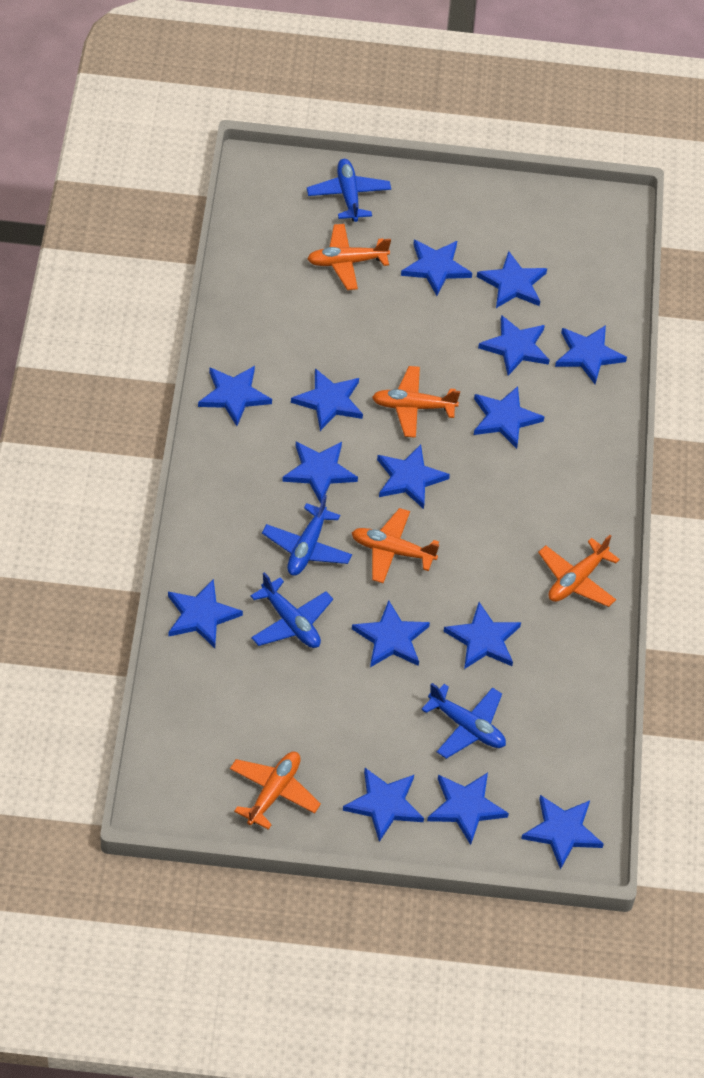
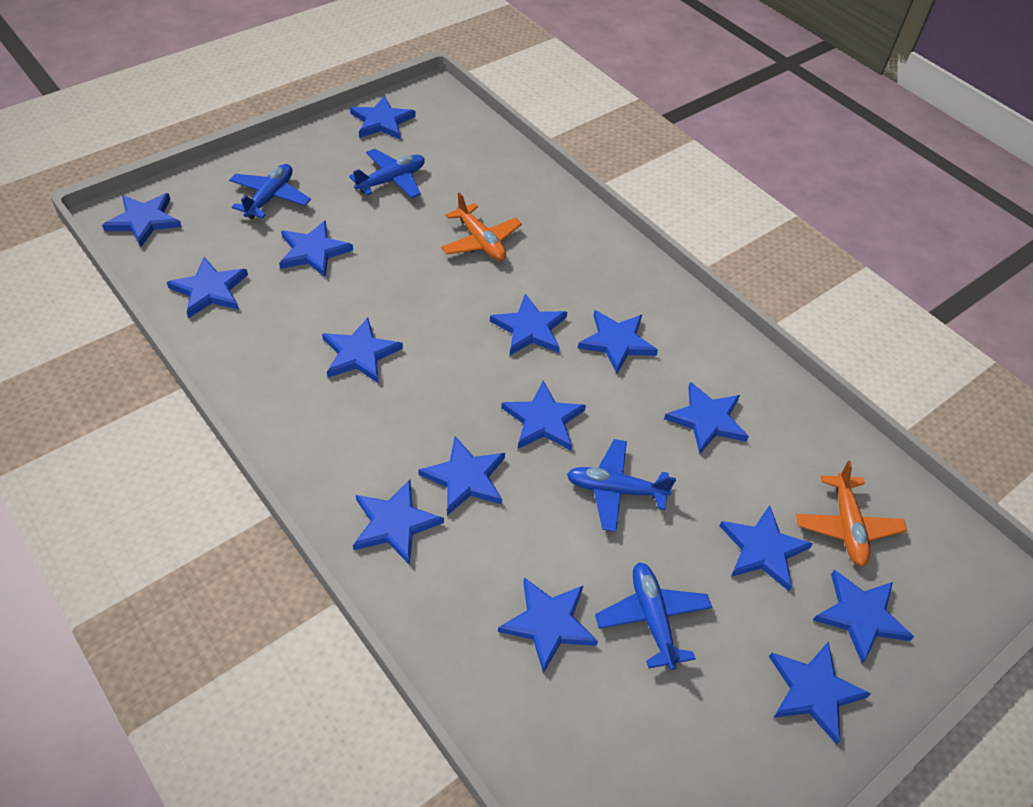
orange plane: [230,752,321,830] [307,224,391,290] [352,508,439,583] [372,366,460,438] [538,535,620,607] = 5 -> [441,192,522,261] [796,461,907,567] = 2

